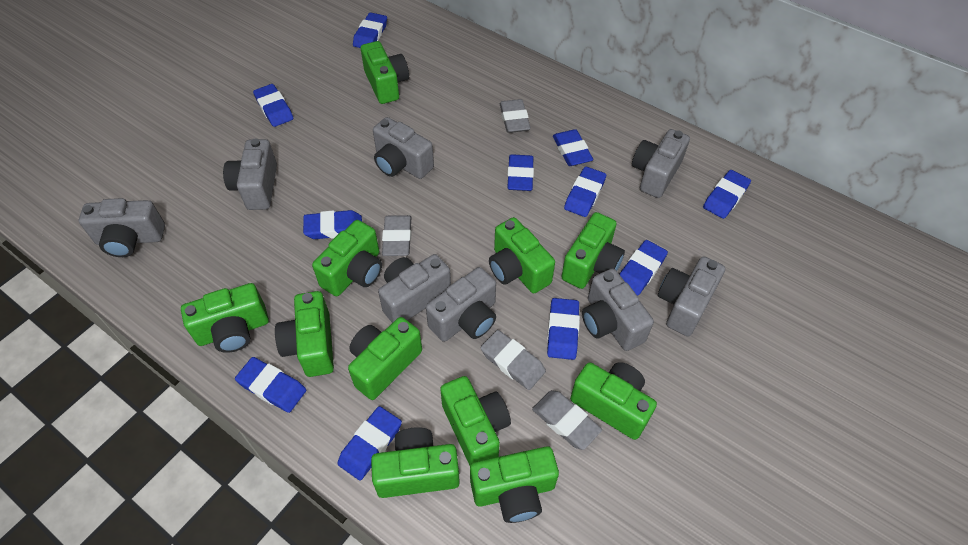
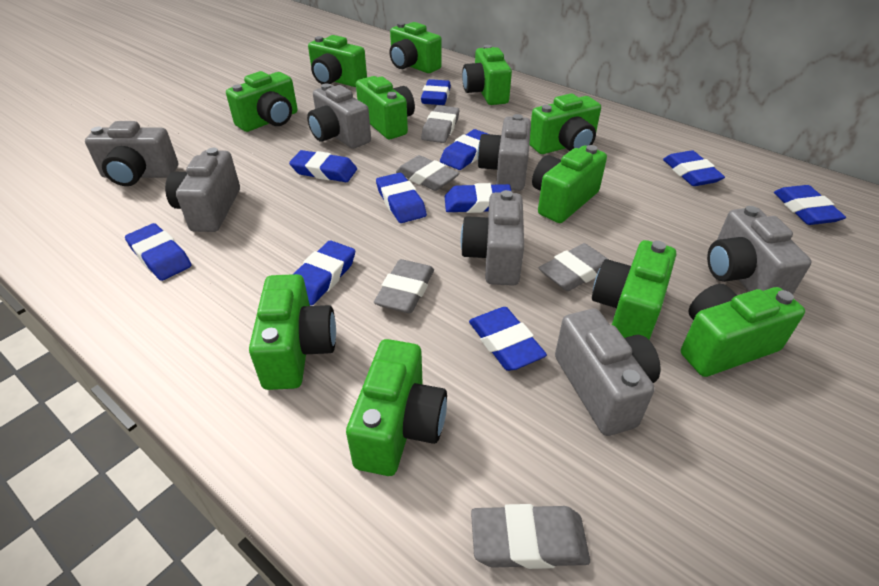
blue eraser: [235,357,306,413] [253,84,293,127] [303,210,362,239] [337,406,402,480] [353,12,387,48] [507,154,534,191] [547,298,580,360] [553,129,593,166] [564,166,606,217] [619,240,668,296] [703,170,751,219] = 11 -> [125,223,192,281] [289,150,357,182] [293,240,355,306] [376,173,427,223] [421,79,451,105] [440,129,487,170] [445,183,512,213] [469,307,547,371] [663,150,725,186] [774,185,846,225] = 10
grey camera: [79,198,165,257] [223,138,277,210] [373,117,434,179] [378,254,451,323] [426,267,496,342] [582,268,654,351] [632,129,690,198] [658,256,726,337] = 8 -> [85,121,178,186] [165,148,240,232] [307,84,371,149] [461,190,524,286] [478,114,531,191] [555,309,661,436] [707,206,812,295] = 7
grey eraser: [382,215,412,256] [481,330,546,390] [500,99,531,133] [532,390,602,450] = 4 -> [374,259,434,313] [396,155,459,191] [421,105,459,143] [471,504,590,569] [539,243,609,291] = 5

